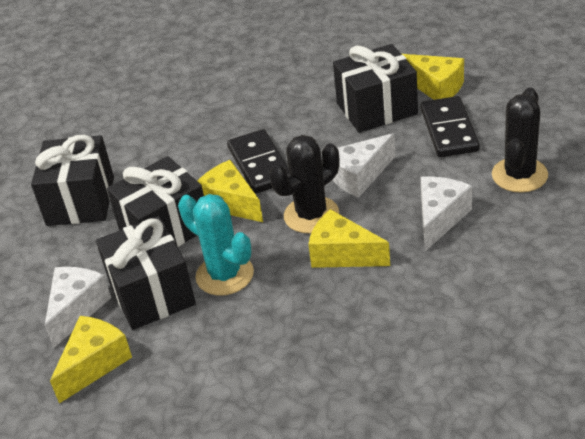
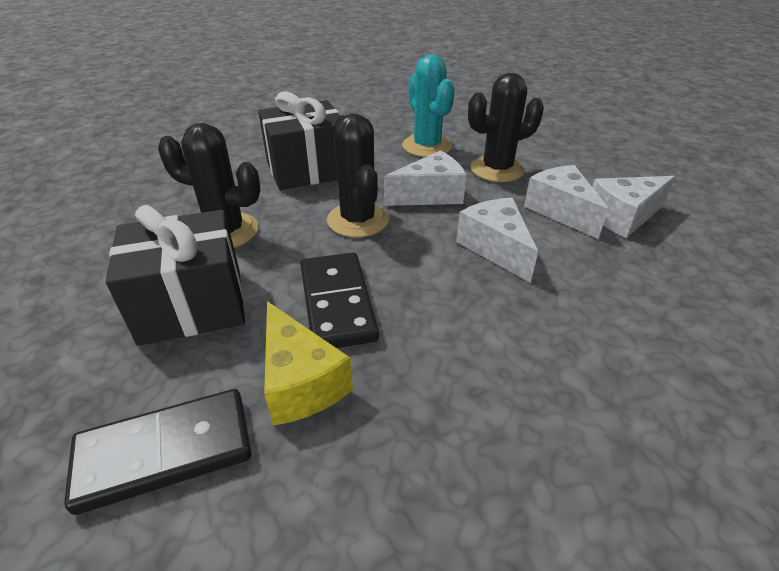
black cactus: [269,135,340,234] [492,88,548,193] = 2 -> [158,123,260,248] [327,114,389,237] [468,73,544,182] = 3
black gift: [31,135,114,226] [96,216,196,330] [107,156,204,247] [333,44,418,133] = 4 -> [106,205,245,346] [258,91,340,190] = 2
white cheese: [45,267,111,348] [332,133,396,198] [421,176,472,251] = 3 -> [384,151,466,206] [456,198,538,283] [524,165,608,239] [592,176,676,238] = 4
yellow cheese: [50,316,132,403] [198,160,263,222] [308,209,390,268] [402,54,464,100] = 4 -> [264,301,353,426] = 1

